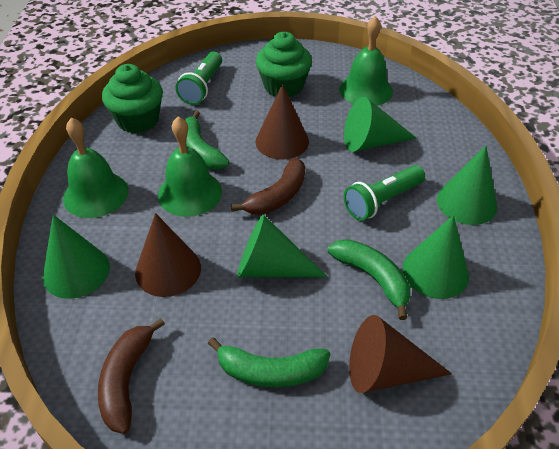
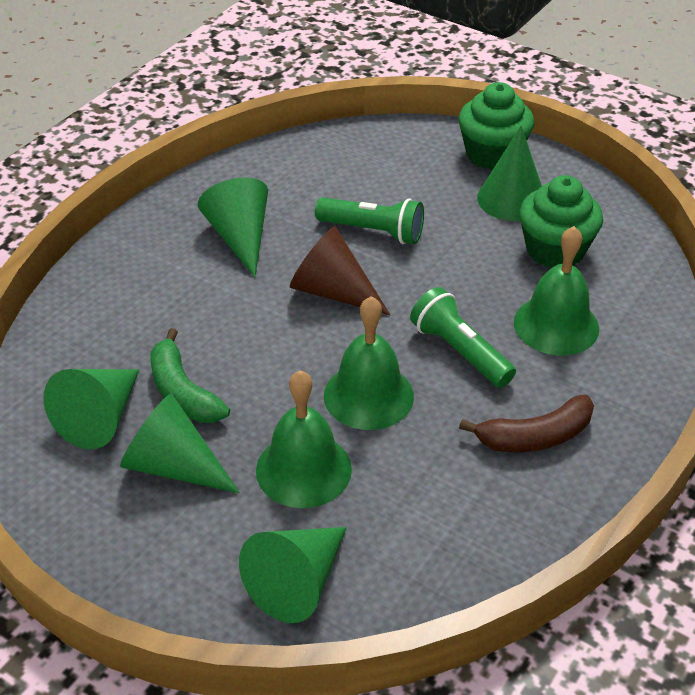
brown banana: [98,318,165,434] [231,157,305,215] = 2 -> [459,395,594,452] = 1
brown cone: [135,213,201,297] [255,84,309,160] [349,315,452,393] = 3 -> [290,226,390,315] = 1
green banana: [185,111,229,169] [208,337,330,387] [328,239,410,320] = 3 -> [150,328,230,423] = 1

